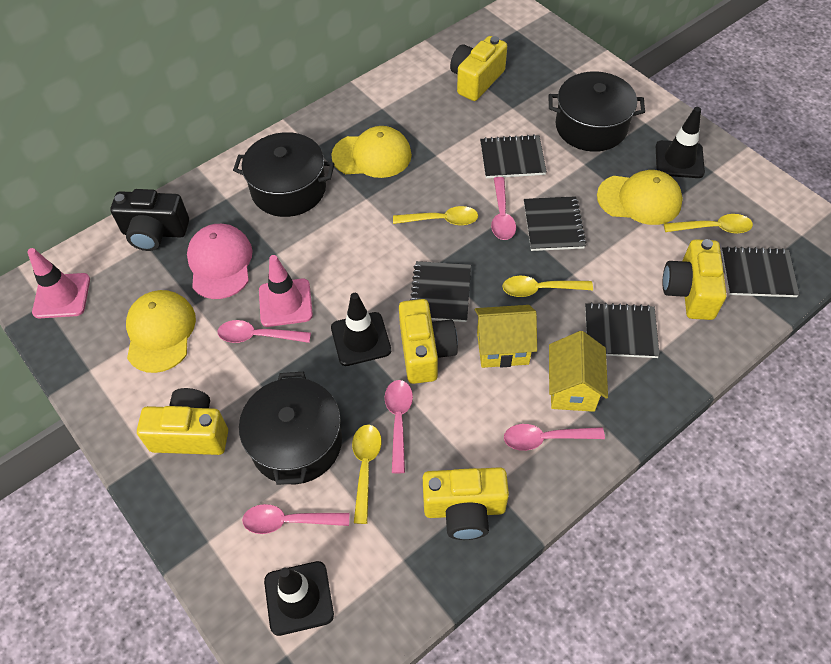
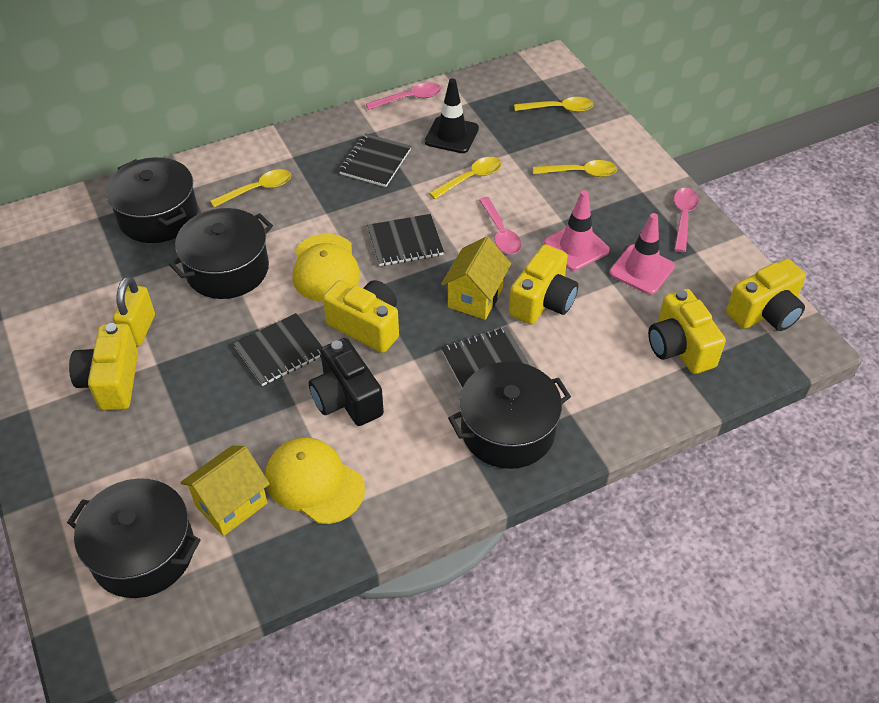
black notebook: [410,261,471,322] [480,134,547,178] [524,196,586,251] [585,302,660,358] [721,246,800,297] = 5 -> [233,313,322,386] [339,133,411,187] [367,214,444,266] [441,327,530,388] = 4
black pot: [233,132,335,217] [239,372,342,485] [549,71,645,152] = 3 -> [67,478,201,598] [106,157,198,243] [169,208,273,299] [448,362,571,469] = 4
black traffic cone: [264,561,334,636] [331,293,391,366] [656,107,705,178] = 3 -> [425,78,479,153] = 1
pink cap: [187,224,253,299] = 1 -> none = 0
pink spoon: [218,320,311,343] [242,504,349,534] [384,380,413,473] [491,177,516,240] [504,424,605,451] = 5 -> [366,83,441,110] [479,197,522,254] [674,188,699,252] = 3
yellow cap: [126,290,196,373] [331,126,412,178] [597,170,683,225] = 3 -> [265,437,365,524] [292,234,360,302] = 2
yellow padlock: none = 0 -> [113,276,155,346] = 1

